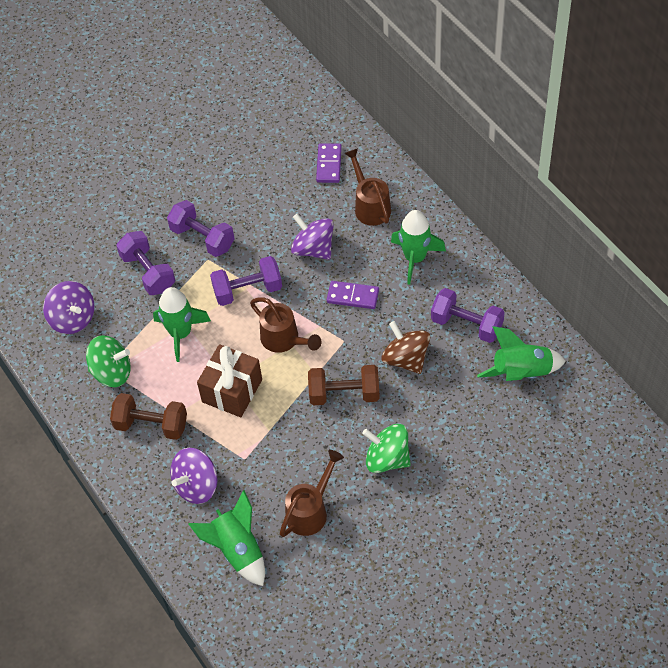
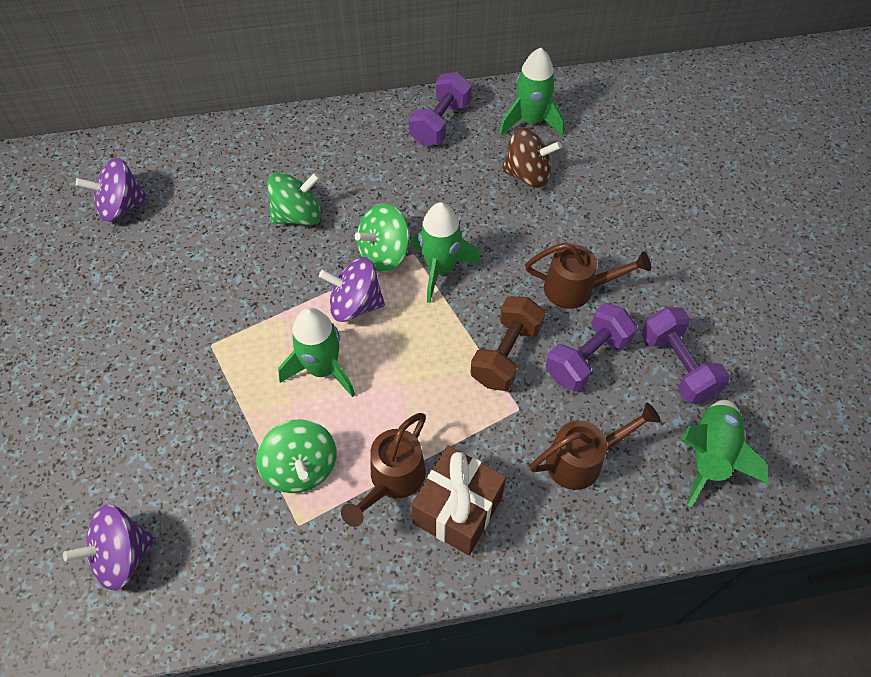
brown dumbbell: [110,393,187,440] [308,365,380,405] = 2 -> [470,296,545,391] = 1
green spinning top: [86,335,131,387] [362,424,411,473] = 2 -> [256,419,337,493] [267,172,321,225] [355,203,410,272] = 3
purple domino: [316,144,342,183] [327,281,379,309] = 2 -> none = 0
purple dumbbell: [116,231,175,295] [167,200,235,257] [210,256,282,306] [431,288,505,343] = 4 -> [409,72,472,146] [546,303,637,392] [641,307,730,404] = 3

